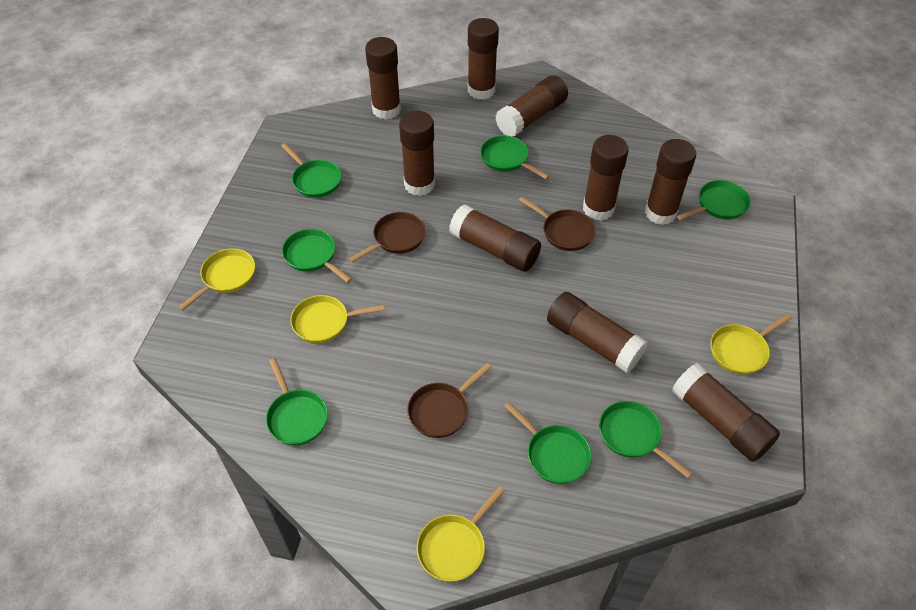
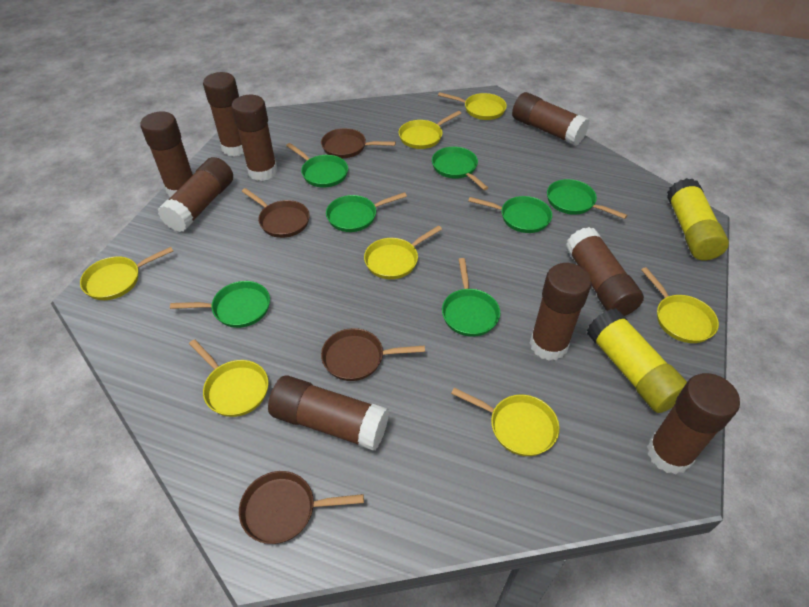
brown pan: [349,212,426,263] [407,363,492,438] [519,196,596,251] = 3 -> [239,471,364,544] [242,188,310,238] [321,128,396,158] [321,328,425,381] = 4
yellow glue stick: none = 0 -> [587,308,687,413] [667,178,729,260] = 2
yellow pan: [178,248,255,311] [290,295,385,343] [417,486,505,582] [710,313,792,375] = 4 -> [80,247,173,300] [189,339,269,417] [364,225,442,279] [399,111,461,149] [438,92,507,120] [451,388,559,456] [641,267,719,343] = 7

